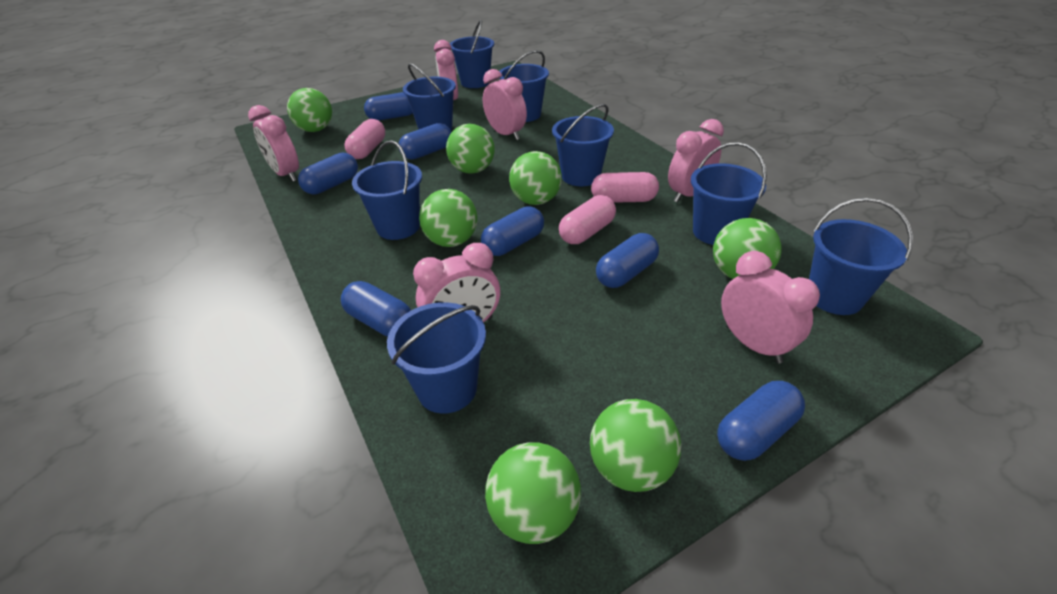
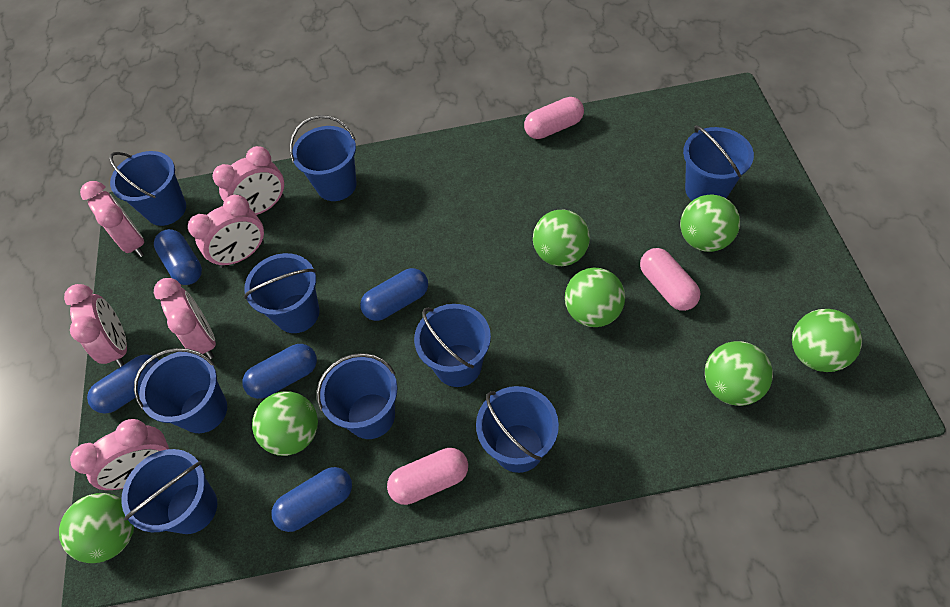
blue bucket: [352,140,422,240] [387,302,486,414] [403,63,456,130] [450,20,494,88] [499,50,549,122] [552,104,614,186] [691,142,767,245] [809,198,913,315] = 8 -> [109,151,186,226] [121,449,217,534] [134,348,227,433] [244,253,319,333] [290,115,357,201] [317,353,398,439] [414,304,491,387] [476,386,559,473] [683,126,754,201] = 9
blue capsule: [298,152,358,195] [341,281,411,337] [364,92,413,121] [399,123,452,160] [481,206,544,256] [596,233,659,288] [717,381,805,461] = 7 -> [87,354,159,413] [154,229,202,285] [242,344,317,399] [271,467,352,532] [360,268,428,321] = 5

